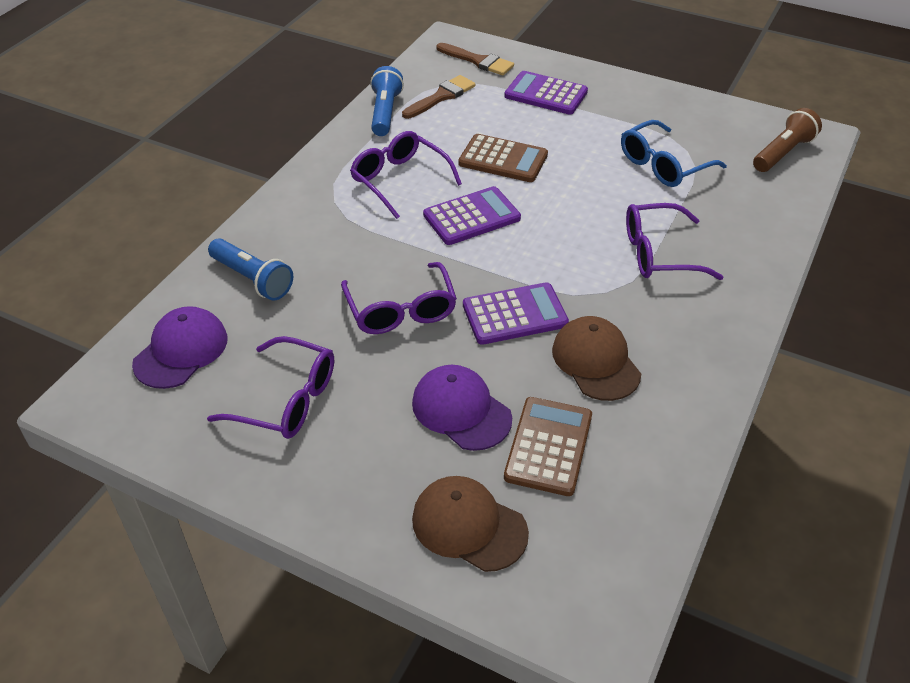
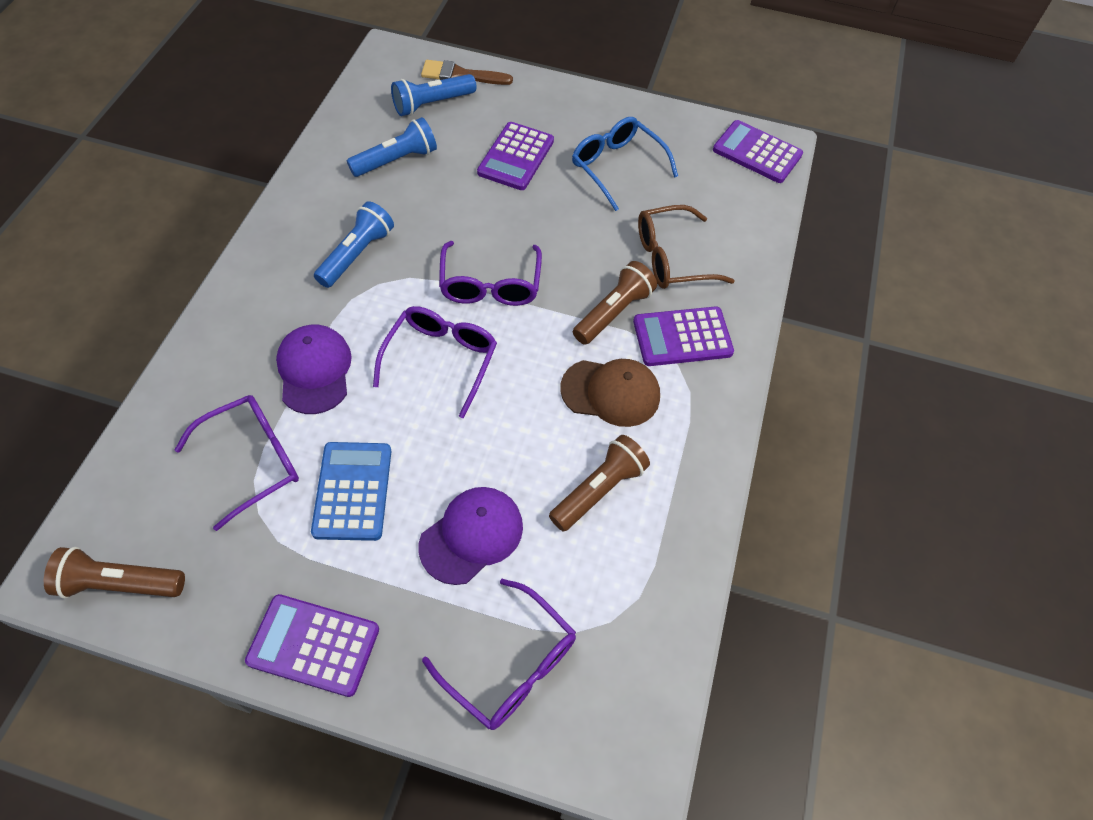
blue calculator: none = 0 -> [311,442,391,541] = 1
blue flashlight: [208,238,293,301] [370,66,404,136] = 2 -> [314,201,394,288] [347,117,437,177] [391,74,477,116] = 3
brown brush: [402,75,476,119] [436,43,514,75] = 2 -> [421,60,513,85] = 1
brown calculator: [458,134,548,182] [504,397,592,496] = 2 -> none = 0
brown cap: [412,476,529,572] [552,316,641,401] = 2 -> [560,359,660,427] = 1
brown flashlight: [753,108,822,172] = 1 -> [44,547,185,599] [549,435,650,532] [573,261,657,345] = 3
brown glasses: none = 0 -> [638,205,734,289] = 1
purple calculator: [423,186,521,245] [463,282,569,345] [504,71,588,115] = 3 -> [245,594,379,697] [477,122,554,190] [633,307,734,366] [713,120,803,183] = 4

